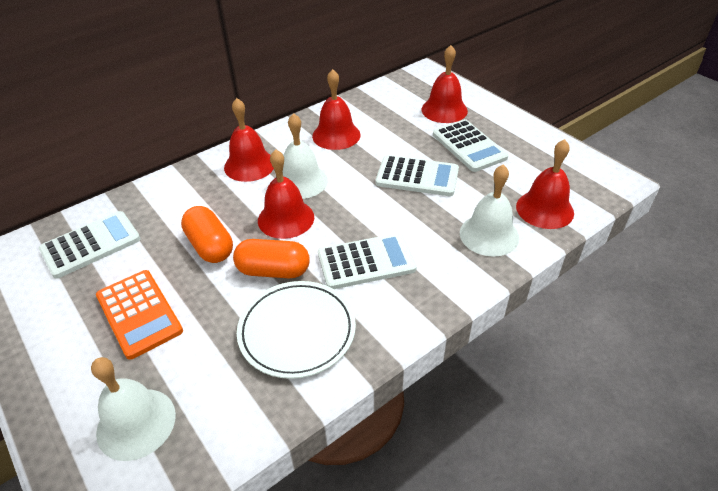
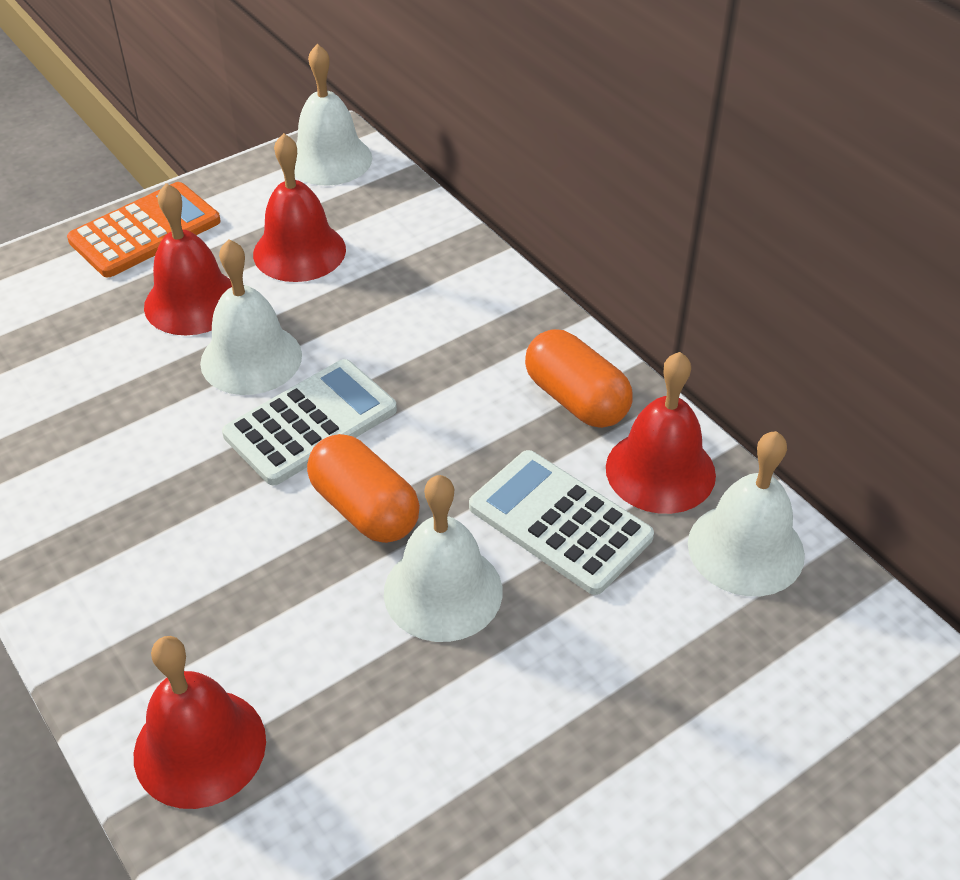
red bell: [224,98,274,182] [258,149,314,239] [312,69,361,150] [421,45,468,123] [516,139,574,229] = 5 -> [134,636,266,809] [144,183,232,335] [253,133,346,282] [606,352,716,514] = 4
white bell: [91,357,176,461] [283,113,328,199] [460,165,519,257] = 3 -> [200,239,302,395] [295,44,372,185] [384,475,503,642] [688,431,805,596] = 4
white calculator: [39,211,141,279] [318,233,417,289] [376,155,459,196] [433,119,508,172] = 4 -> [222,359,397,485] [469,450,654,595] = 2
white plate: [237,281,356,379] = 1 -> none = 0

